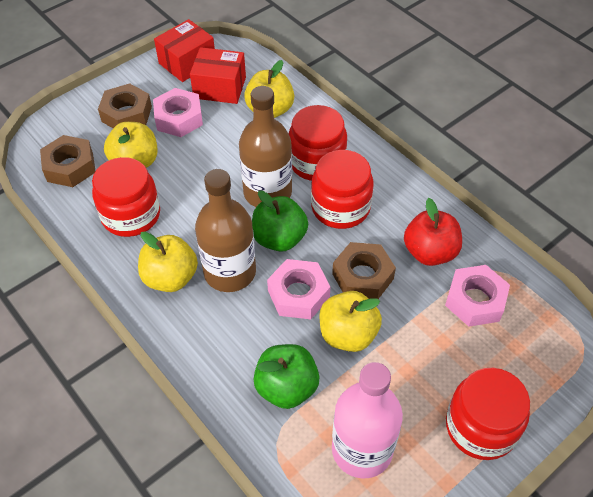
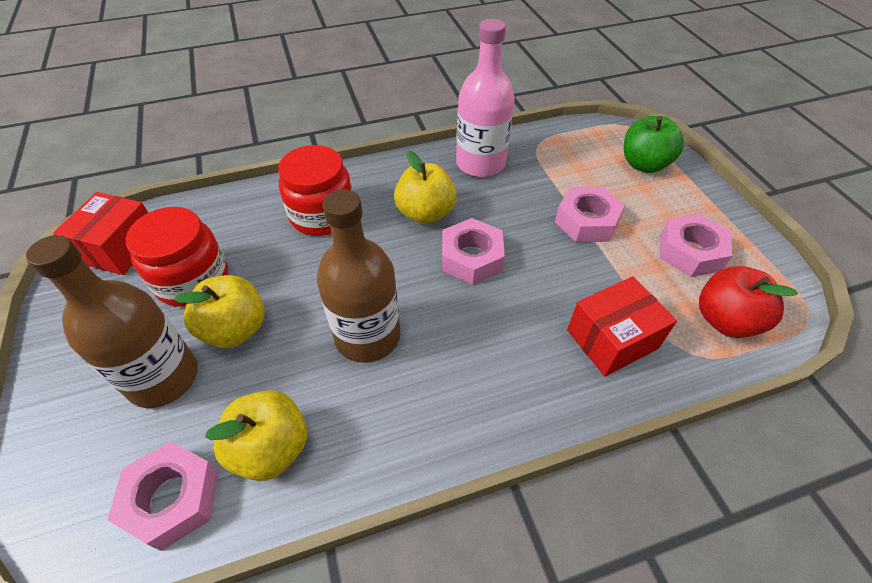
brown nut: [40,135,96,187] [98,83,152,128] [332,242,396,299] = 3 -> none = 0
green apple: [252,190,308,252] [253,344,320,409] = 2 -> [624,116,684,173] = 1
pink nut: [153,88,203,137] [267,259,330,319] [445,265,510,327] = 3 -> [107,442,219,551] [442,218,505,285] [555,187,625,242] [660,213,733,277] = 4
red jar: [92,157,160,237] [289,105,347,181] [311,150,374,229] [446,368,530,460] = 4 -> [126,207,228,307] [278,145,352,236] = 2
yellow apple: [104,122,157,168] [138,232,198,292] [244,60,294,118] [319,291,382,352] = 4 -> [174,275,265,348] [205,390,307,481] [394,151,457,224] = 3

